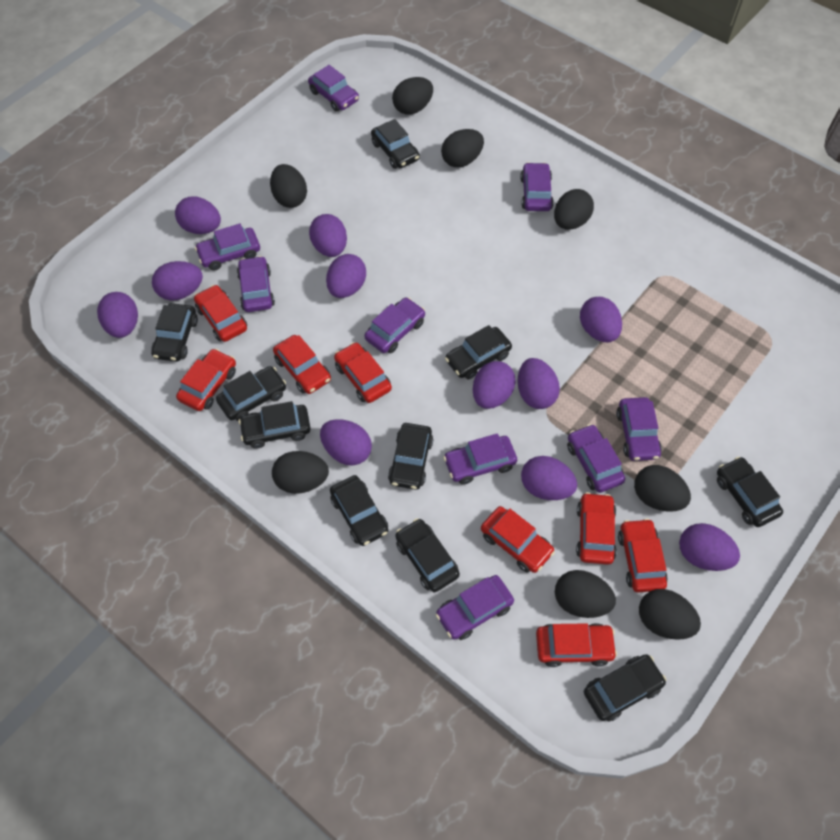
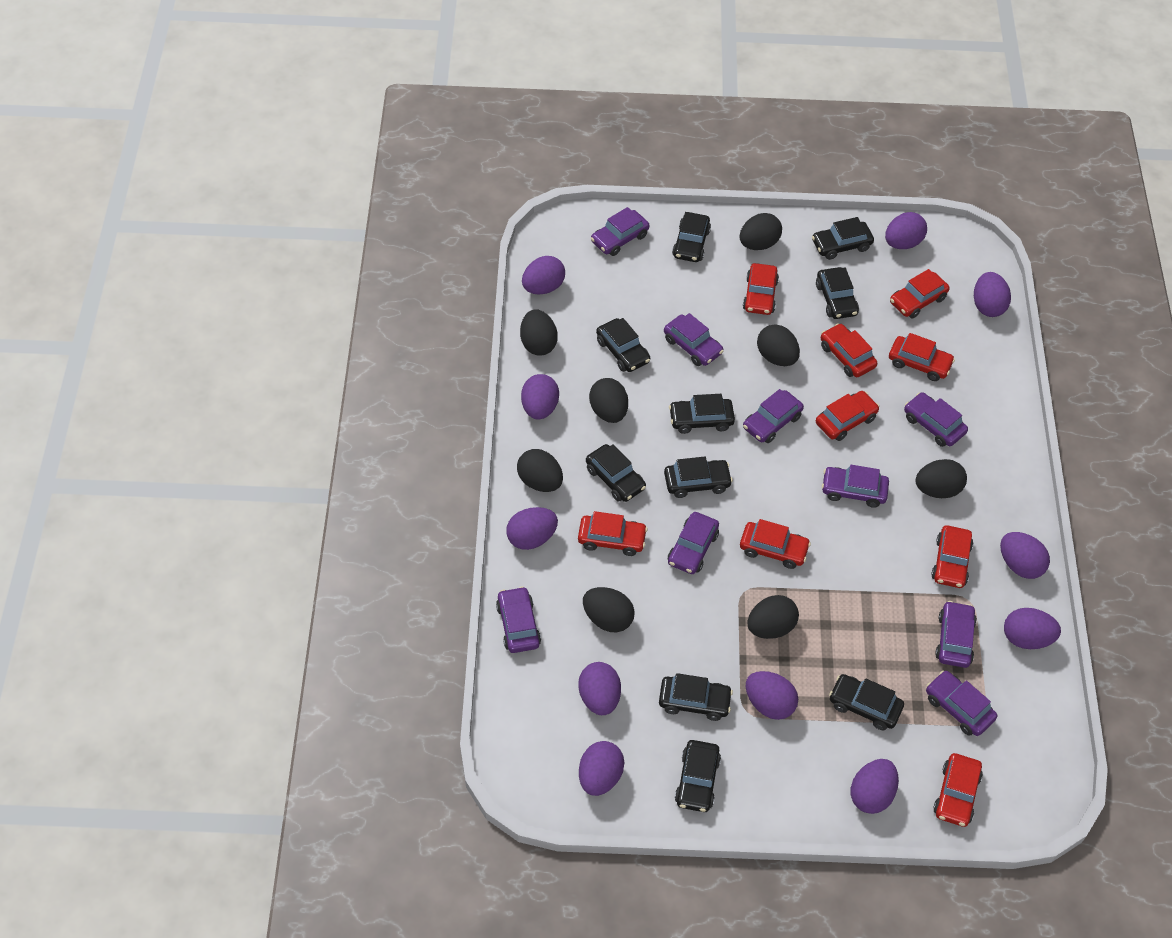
red car: [176,349,236,411] [194,285,247,342] [273,335,331,394] [334,342,392,403] [481,506,555,573] [536,623,617,667] [576,492,617,565] [618,518,668,593] = 8 -> [578,511,648,556] [740,519,811,569] [743,263,779,315] [816,391,879,441] [821,323,877,377] [889,333,955,381] [890,269,950,318] [931,525,973,588] [933,753,983,827] = 9

